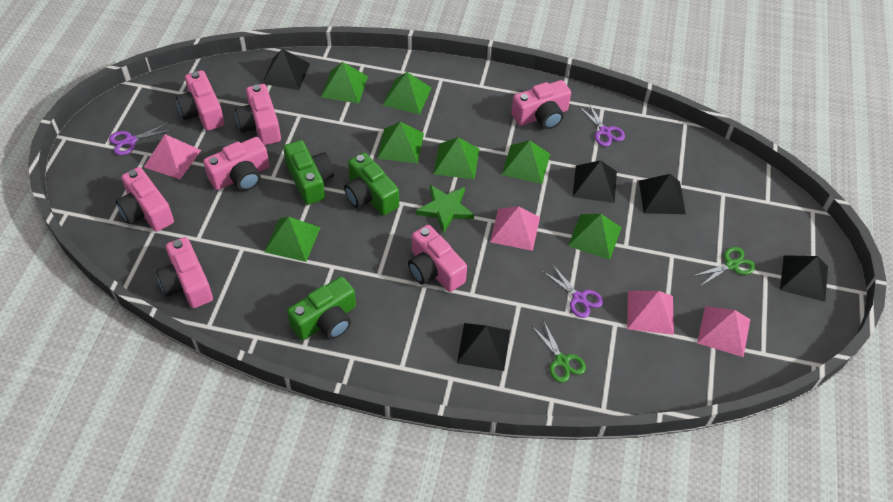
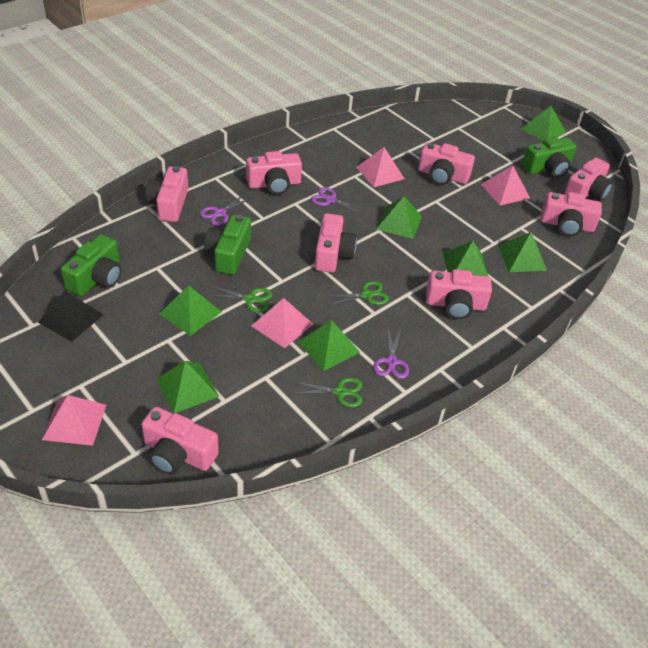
black pyramid: [262,49,310,90] [457,323,510,371] [573,160,617,203] [639,174,686,214] [780,255,828,302] = 5 -> [38,291,103,342] = 1
green scissors: [531,320,586,383] [693,247,756,286] = 2 -> [206,286,272,312] [291,377,362,407] [324,281,389,306] = 3
green star: [416,185,474,234] = 1 -> none = 0
pink camera: [116,167,174,232] [156,237,213,308] [176,70,224,131] [203,137,269,191] [235,84,281,145] [408,225,467,292] [511,80,571,129] = 7 -> [141,407,219,474] [145,166,188,222] [246,151,302,195] [315,213,357,273] [418,143,475,185] [426,269,492,319] [541,192,602,236] [564,157,613,201] = 8

